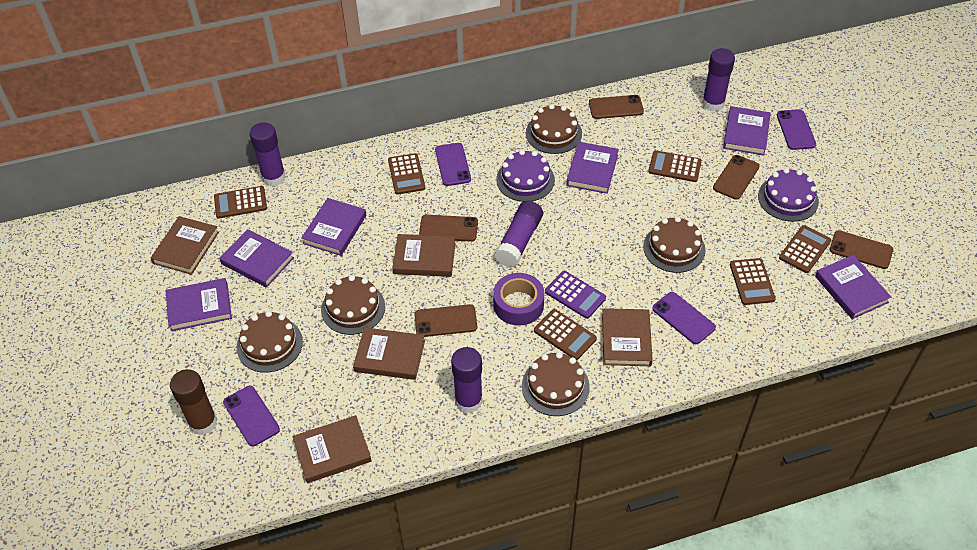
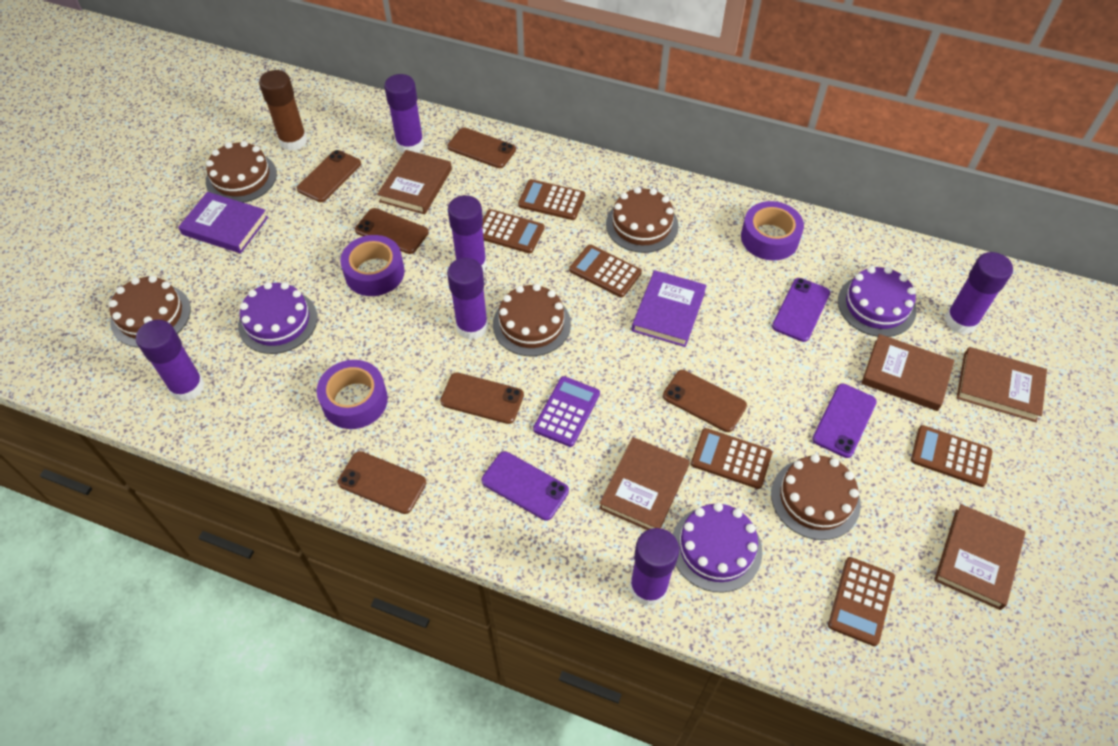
brown phone: [414,304,477,337] [419,215,478,242] [589,95,644,119] [713,155,760,200] [830,230,893,269] = 5 -> [297,150,361,202] [338,451,426,514] [355,208,429,254] [440,372,524,424] [447,127,516,168] [663,370,747,432] = 6
purple book: [166,278,232,331] [219,229,294,288] [301,198,366,256] [566,142,619,194] [723,106,771,155] [815,255,891,319] = 6 -> [178,192,268,253] [632,270,707,347] = 2
purple cake: [496,150,555,202] [758,168,819,222] = 2 -> [238,282,318,354] [673,503,762,593] [838,266,917,337] = 3
purple glue stick: [250,122,286,186] [451,347,483,413] [494,201,543,267] [702,48,735,112] = 4 -> [136,320,205,401] [384,74,424,153] [447,258,488,340] [448,195,487,272] [629,528,679,606] [945,252,1013,334] = 6
purple phone: [223,386,280,447] [435,143,471,186] [652,292,716,344] [777,109,816,150] = 4 -> [481,451,569,521] [772,278,830,342] [812,384,877,458] = 3
purple tape: [493,273,544,326] = 1 -> [317,360,388,429] [340,235,405,296] [741,201,804,260] = 3

